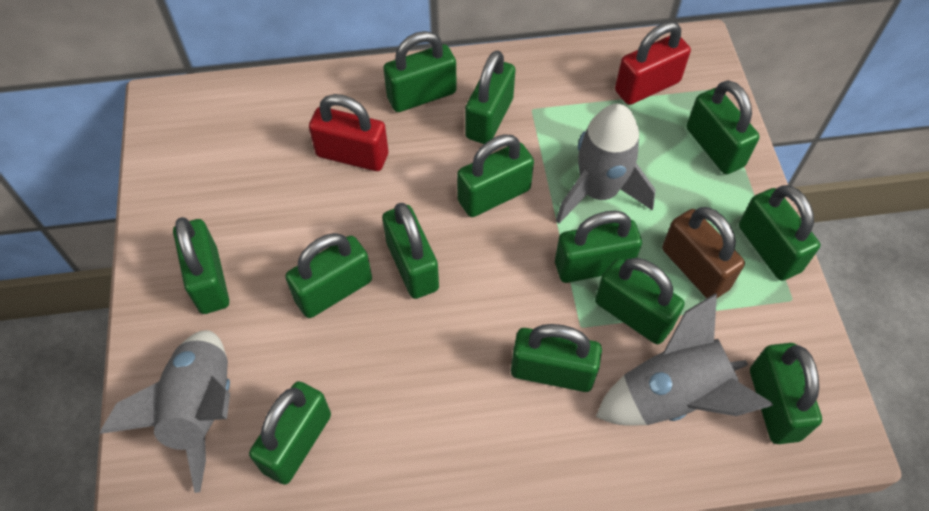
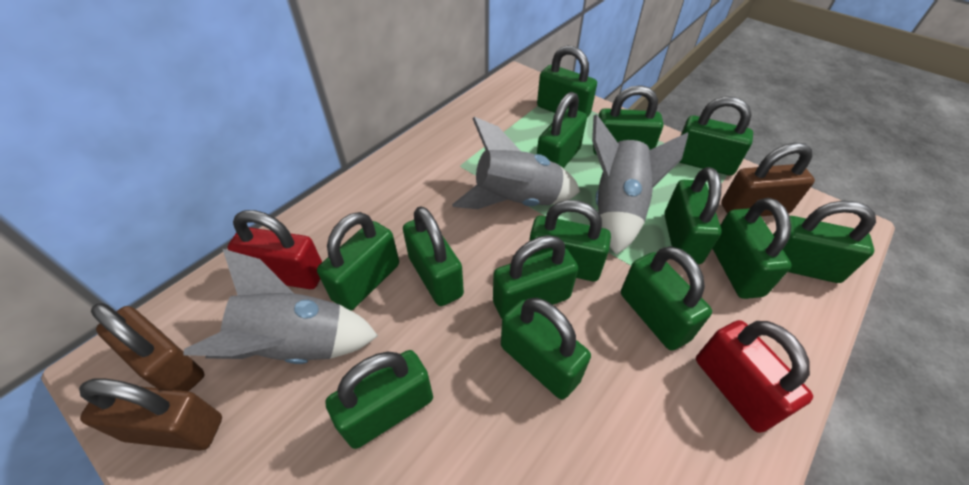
brown padlock: [662,207,745,298] = 1 -> [79,378,222,451] [91,303,205,392] [721,143,815,216] = 3
green padlock: [173,217,229,314] [249,381,331,485] [285,233,372,318] [382,203,439,299] [383,31,457,112] [457,135,534,217] [465,50,516,144] [511,324,602,392] [555,211,642,283] [595,258,685,344] [687,80,759,174] [739,185,820,281] [750,343,822,444] = 13 -> [317,212,399,311] [325,350,433,449] [403,206,464,306] [493,235,578,318] [501,298,591,399] [529,200,611,281] [537,46,597,117] [537,92,587,168] [593,85,663,155] [621,246,712,351] [664,167,722,264] [679,96,753,176] [712,198,792,299] [773,201,876,283] = 14

